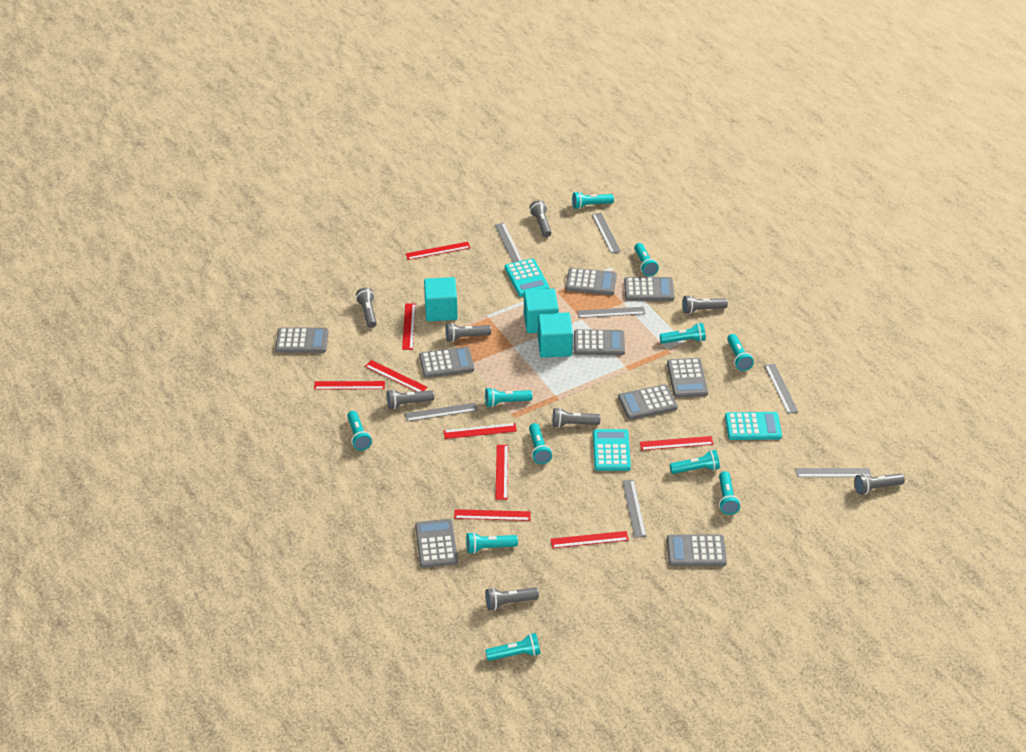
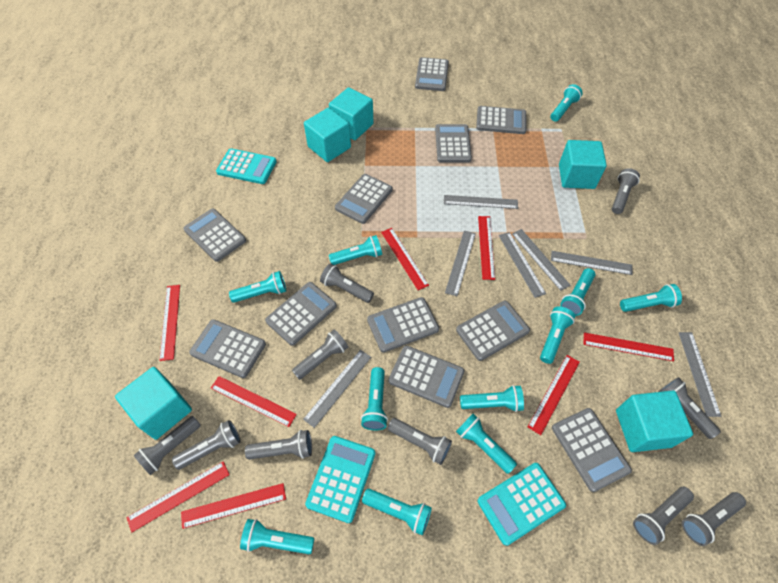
grey calculator: [275,328,328,353] [415,519,458,568] [419,347,474,378] [566,268,617,295] [574,329,625,355] [618,384,678,420] [624,277,674,301] [667,358,708,398] [667,535,727,566] = 9 -> [183,209,246,262] [189,319,266,378] [265,282,337,346] [335,174,392,224] [367,297,439,353] [388,345,465,408] [415,57,449,91] [435,124,472,163] [456,300,530,361] [476,106,526,134] [552,408,632,492] = 11
grey flashlight: [356,288,377,328] [387,389,434,409] [446,323,491,342] [485,587,539,610] [529,200,552,237] [553,407,600,428] [682,295,728,314] [854,473,905,495] = 8 -> [133,416,201,475] [172,420,241,470] [245,430,312,460] [292,329,348,380] [320,263,374,303] [388,418,452,465] [612,168,640,214] [633,487,694,545] [659,377,721,439] [682,492,746,546] = 10
red ruler: [314,381,385,390] [365,360,427,392] [402,304,416,350] [406,242,470,260] [444,423,517,439] [454,509,531,521] [495,445,508,500] [551,531,629,548] [640,436,714,450] = 9 -> [126,461,230,532] [159,285,180,361] [181,483,286,529] [211,376,297,427] [381,228,429,290] [478,216,495,280] [528,355,580,435] [584,332,674,361] = 8
turquoise cube: [424,277,458,321] [524,289,559,333] [538,312,573,358] = 3 -> [115,367,192,440] [304,108,351,162] [329,87,374,140] [559,140,607,189] [616,390,693,452] = 5

